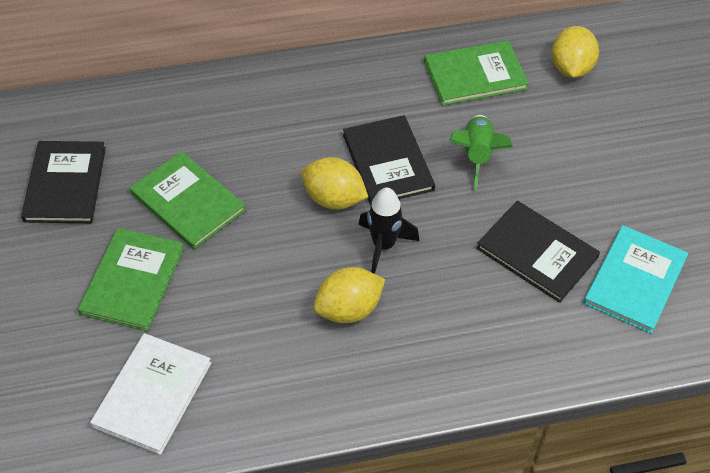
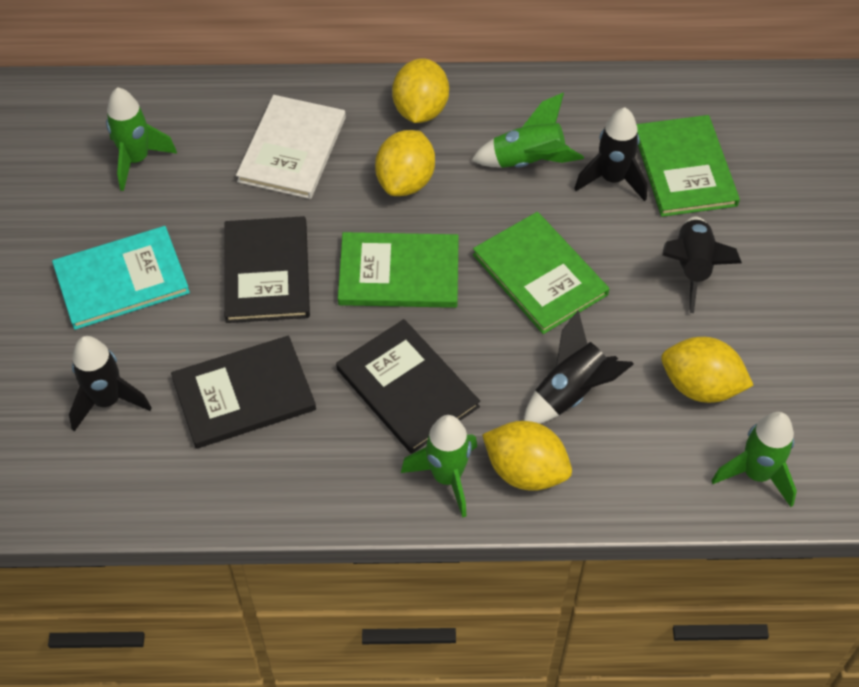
black rocket: [358,187,419,274] = 1 -> [69,336,152,431] [524,310,634,424] [574,107,647,202] [662,217,742,313] = 4
green rocket: [449,115,513,190] = 1 -> [106,87,177,191] [401,415,477,518] [472,93,584,168] [711,412,797,507] = 4
yellow lemon: [301,157,368,210] [313,267,385,323] [551,26,599,78] = 3 -> [375,130,435,196] [392,59,449,123] [482,421,572,491] [661,337,754,403] = 4

